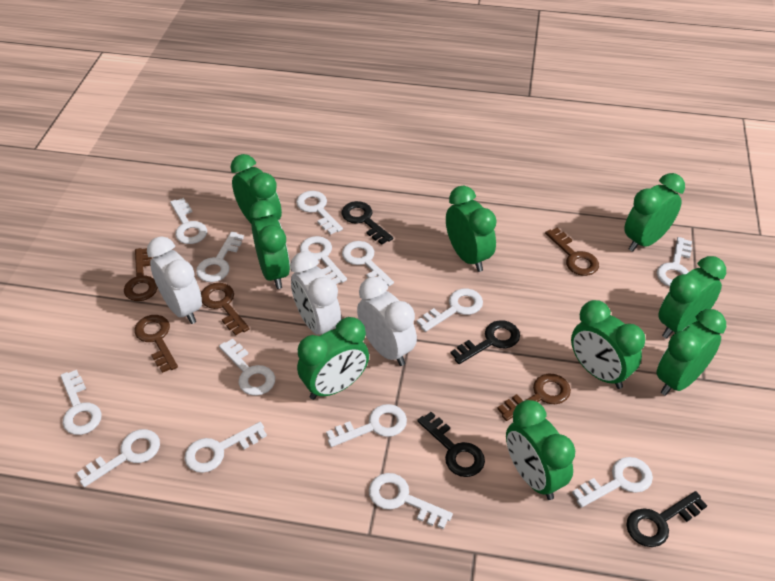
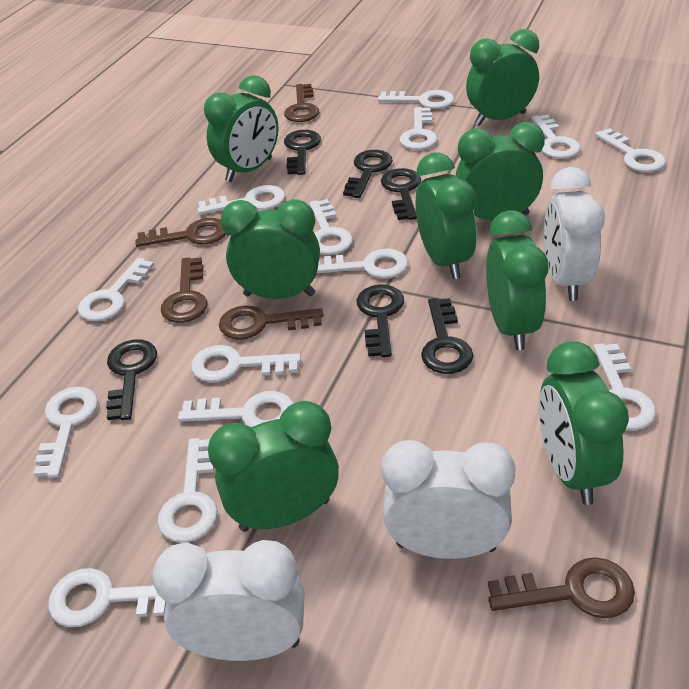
black key: [342,201,393,245] [417,412,485,477] [450,320,520,364] [626,491,707,547] = 4 -> [106,339,157,420] [284,130,321,175] [343,150,393,198] [357,285,404,357] [381,168,421,220] [421,298,473,374] = 6
green clock: [231,154,282,224] [249,200,290,289] [297,317,369,400] [446,186,497,272] [506,400,575,500] [571,300,645,389] [624,173,685,252] [656,309,726,396] [658,256,726,339] = 9 -> [204,75,278,182] [208,401,339,532] [221,199,320,299] [416,153,477,279] [456,122,545,221] [466,29,539,126] [486,210,548,350] [539,341,629,505] = 8

